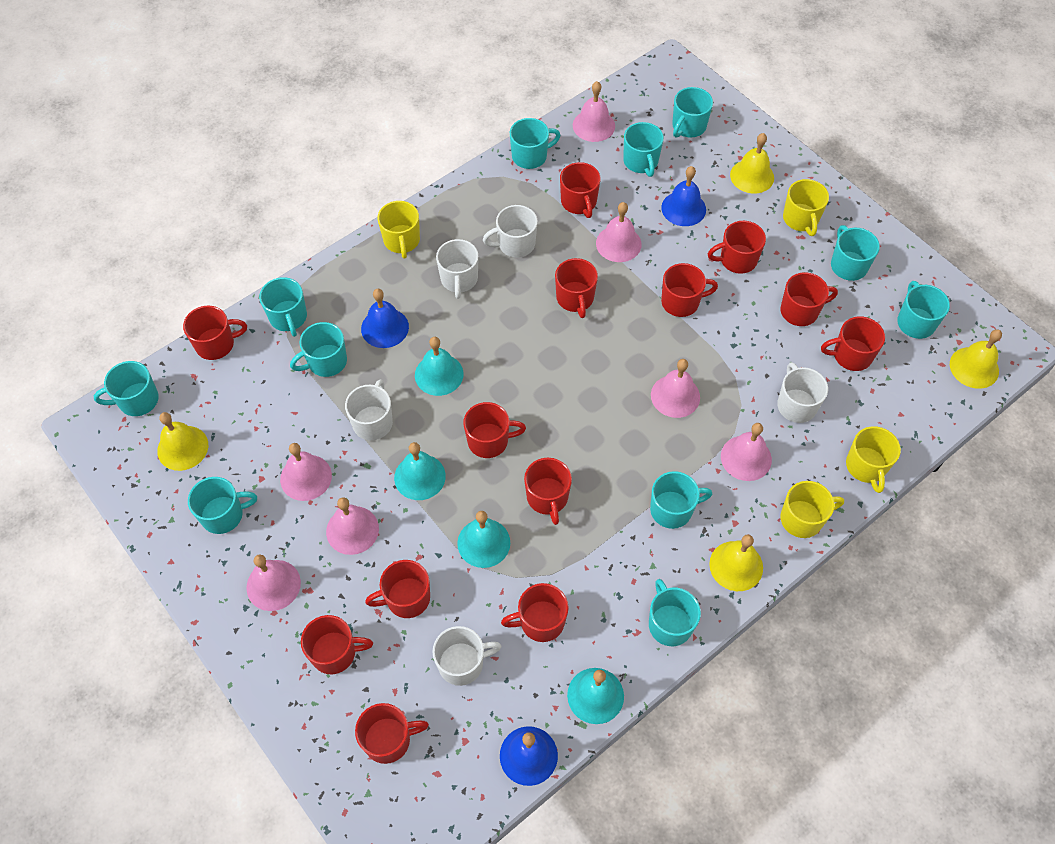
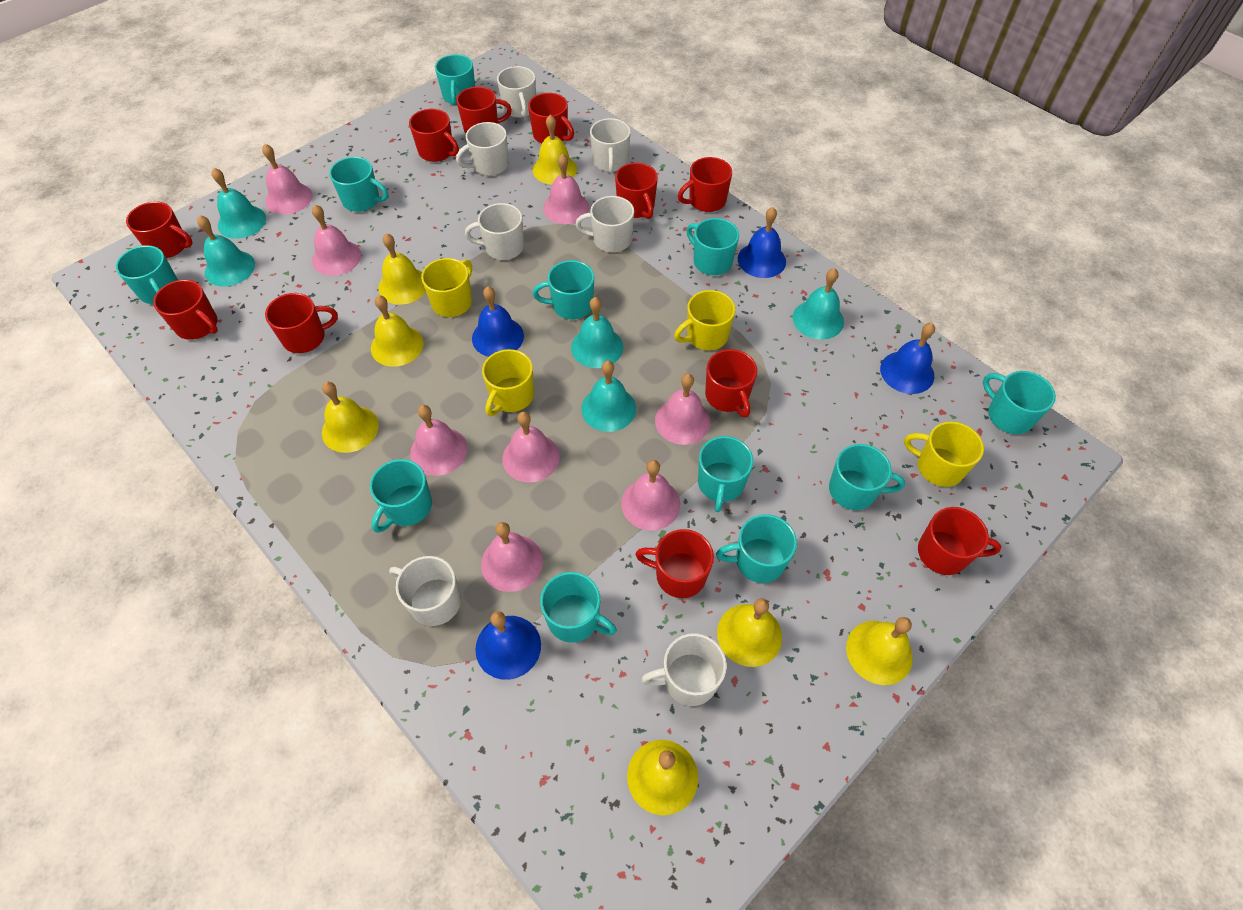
blue bell: [361,289,409,348] [500,726,558,786] [661,166,706,226] = 3 -> [472,286,524,357] [475,611,541,680] [738,207,786,278] [880,323,935,394] = 4
pink bell: [246,554,301,611] [280,443,332,501] [326,497,379,555] [573,81,615,142] [596,202,642,262] [651,359,700,418] [721,423,772,481] = 7 -> [262,144,312,214] [312,205,361,276] [410,405,468,476] [481,522,543,592] [502,412,560,483] [543,154,589,224] [621,460,680,531] [655,374,711,445] = 8
red mug: [183,306,247,360] [301,615,373,674] [355,703,429,764] [365,560,430,618] [463,402,526,458] [501,583,569,642] [524,458,572,525] [555,258,598,318] [560,162,601,218] [661,263,718,317] [708,221,766,274] [780,272,838,326] [821,316,885,371] = 13 -> [126,202,193,258] [153,280,218,340] [265,293,338,353] [409,109,459,162] [456,87,512,133] [528,93,574,144] [615,163,658,219] [635,529,714,598] [678,157,732,212] [705,349,757,417] [918,507,1001,575] = 11
turquoise bell: [394,442,446,500] [415,337,464,396] [457,511,510,568] [567,668,624,724] = 4 -> [197,215,255,286] [211,168,266,239] [571,297,623,368] [581,361,636,432] [793,268,844,340] = 5
white mug: [345,379,393,440] [432,626,502,686] [436,239,479,299] [483,205,538,258] [777,362,828,423] = 5 -> [389,556,461,626] [456,122,509,176] [465,203,524,260] [497,66,536,118] [575,196,634,252] [590,118,631,174] [641,633,727,706] = 7
yellow bell: [157,412,208,471] [709,535,763,591] [730,133,774,194] [950,329,1002,389] = 4 -> [322,382,379,453] [371,295,424,367] [378,233,426,305] [533,115,577,184] [627,740,698,815] [717,598,782,667] [846,617,913,685] = 7

